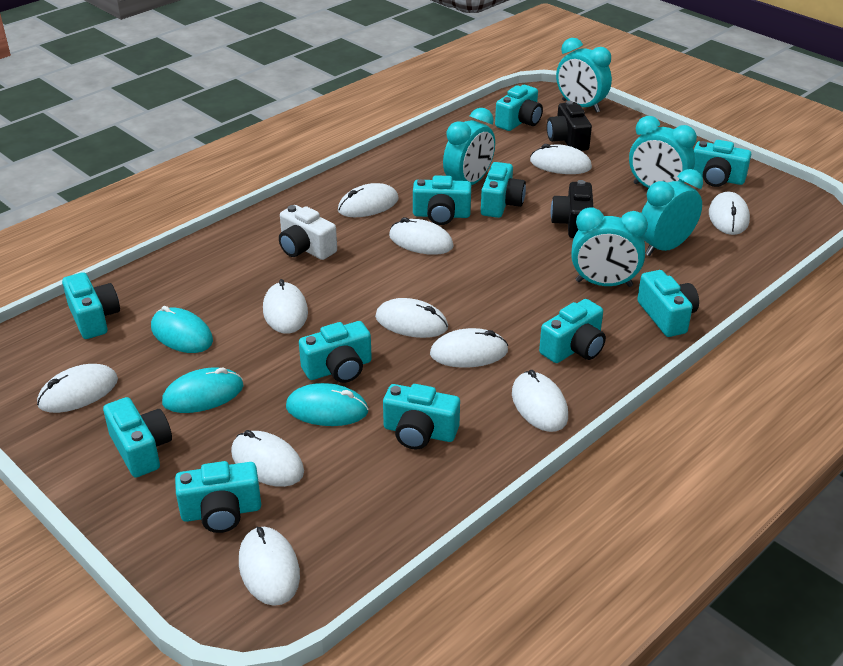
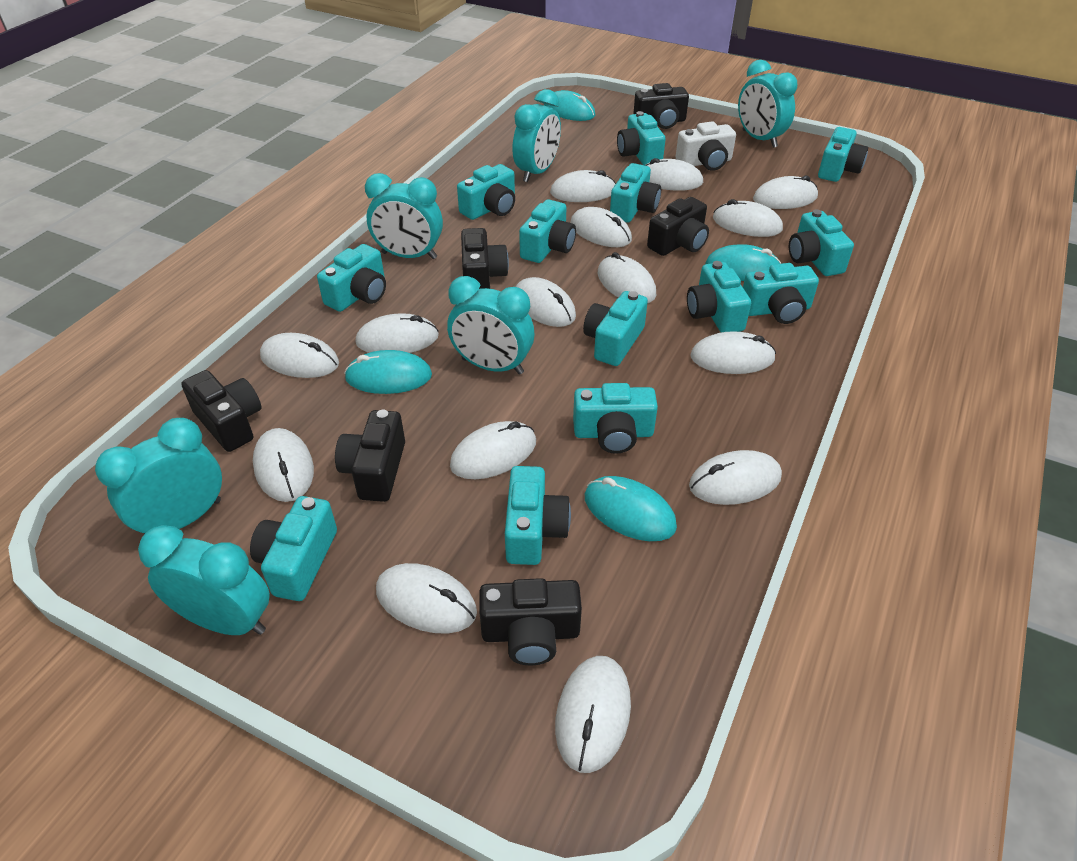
black camera: [547,100,592,151] [551,180,593,238] = 2 -> [181,370,261,452] [335,409,405,502] [461,228,509,289] [479,578,582,665] [633,83,689,129] [647,197,709,256] = 6
turquoise camera: [62,272,120,339] [103,397,172,477] [175,461,261,533] [299,321,372,383] [383,384,460,450] [413,175,471,225] [481,162,526,218] [495,85,543,131] [539,299,606,363] [637,270,699,337] [693,140,751,187] = 11 -> [250,496,337,601] [317,244,386,312] [457,164,515,220] [505,466,571,565] [519,199,576,263] [573,383,658,454] [583,291,648,366] [610,163,661,223] [617,111,666,165] [687,261,751,332] [743,263,819,324] [789,210,854,276] [818,127,868,182] = 13
turquoise clock: [443,108,495,185] [556,38,612,113] [571,207,648,287] [629,116,697,188] [641,169,703,256] = 5 -> [95,418,222,534] [138,525,270,635] [365,173,443,259] [447,276,534,375] [512,89,561,182] [738,60,797,148] = 6
turquoise mouse: [151,306,213,353] [162,368,243,413] [286,383,368,426] = 3 -> [344,350,432,394] [544,90,595,121] [585,476,677,541] [705,244,781,281] = 4
white mouse: [37,364,118,413] [231,430,304,487] [239,526,300,606] [263,279,308,334] [338,183,399,217] [375,298,448,338] [389,217,454,255] [430,328,508,368] [512,370,568,432] [530,144,592,174] [709,192,750,235] = 11 -> [253,428,314,502] [260,333,339,378] [355,313,439,353] [376,563,477,633] [450,421,536,479] [516,277,576,327] [550,170,616,202] [555,656,631,773] [570,207,632,247] [598,252,656,303] [645,158,703,191] [689,450,782,505] [690,331,776,374] [713,199,783,237] [753,175,818,209] = 15

